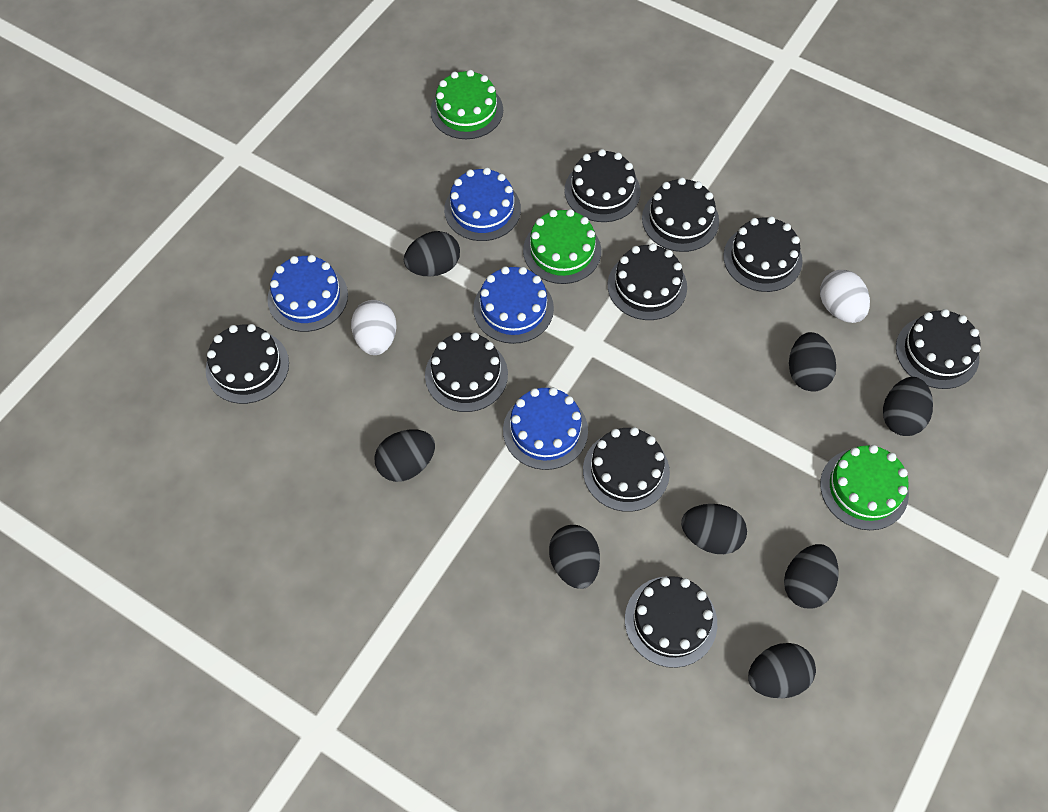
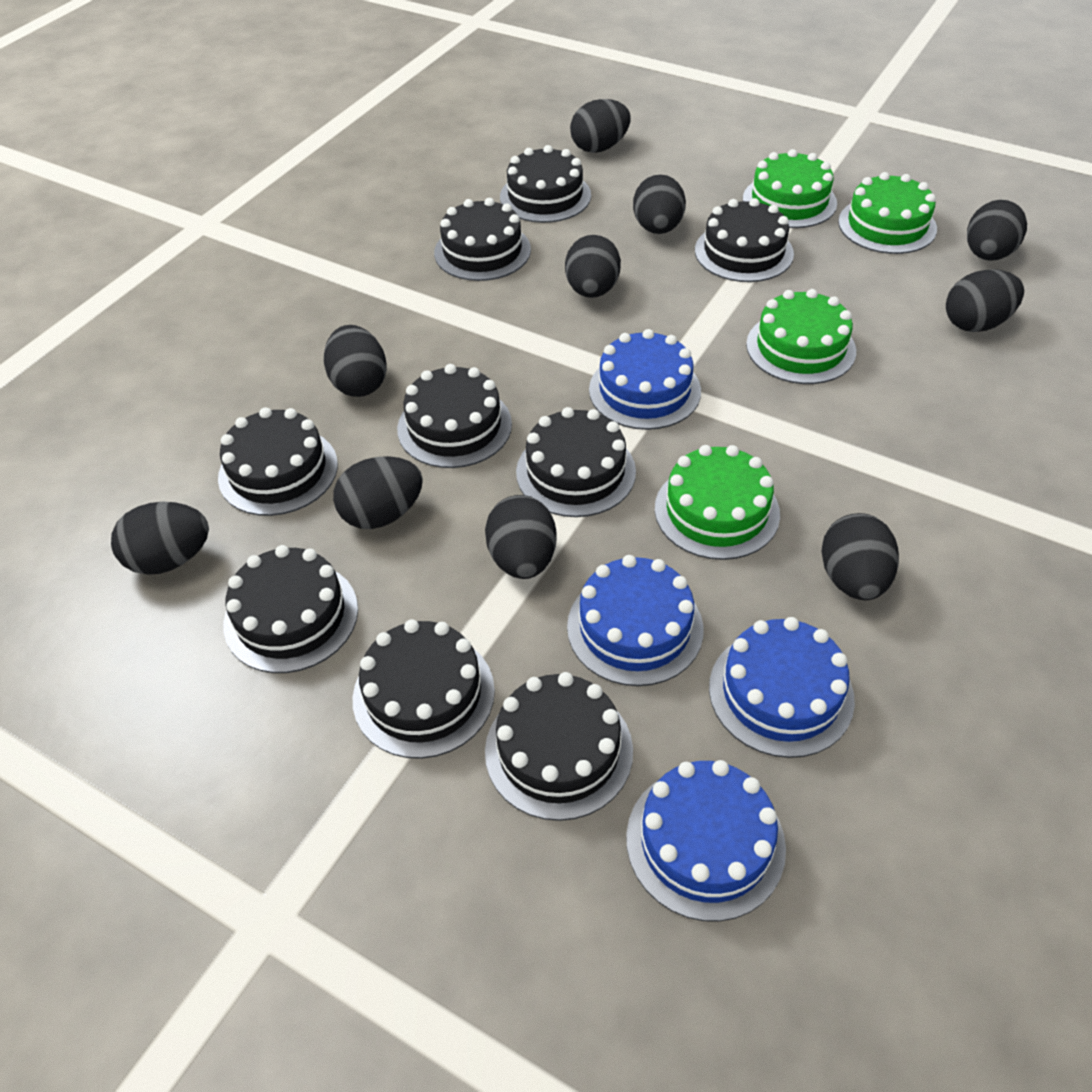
black egg: [374,430,435,482] [404,231,460,277] [549,525,600,589] [681,504,747,554] [748,643,816,698] [784,544,839,609] [789,332,836,392] [883,377,933,436] = 8 -> [111,502,209,575] [324,325,386,397] [333,456,423,529] [485,495,557,579] [565,235,621,298] [570,99,630,153] [633,174,686,234] [821,513,899,600] [946,269,1024,332] [967,200,1027,261] = 10
green cake: [430,70,503,139] [523,209,601,284] [820,445,909,530] = 3 -> [655,445,780,560] [743,149,837,228] [746,289,856,384] [838,172,937,254] = 4
white egg: [351,300,397,355] [820,270,870,323] = 2 -> none = 0

